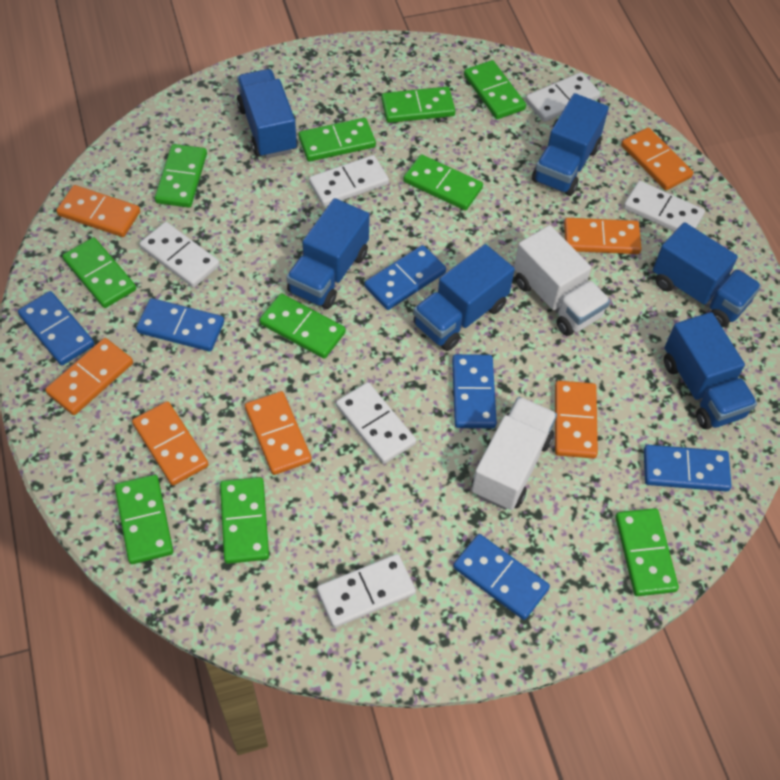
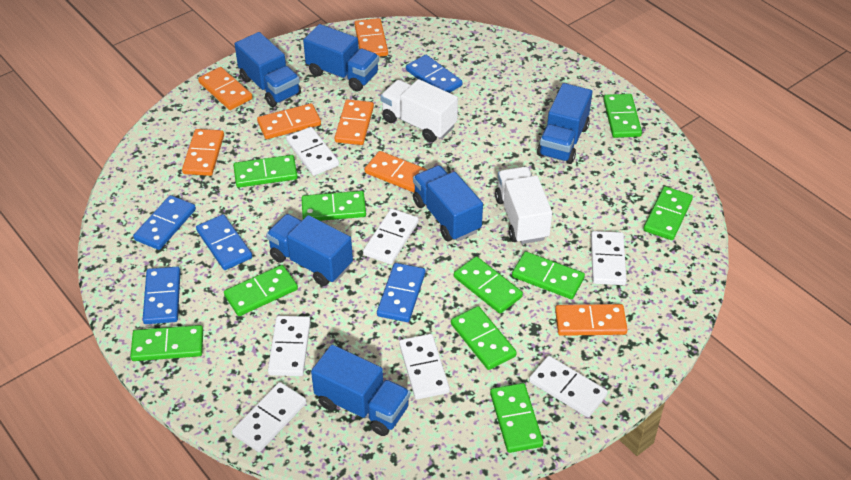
blue domino: [18,291,94,366] [136,298,224,351] [364,245,446,310] [452,354,497,428] [453,534,550,620] [644,445,732,492] = 6 -> [133,195,196,250] [143,267,181,324] [196,214,253,270] [377,263,425,322] [406,55,462,93] = 5
white domino: [140,222,220,287] [309,155,389,207] [317,554,416,628] [336,382,416,464] [525,72,600,122] [623,181,705,232] = 6 -> [232,382,307,452] [268,316,311,376] [286,127,339,176] [363,209,419,264] [399,334,450,399] [529,356,608,417] [591,231,627,285] = 7

